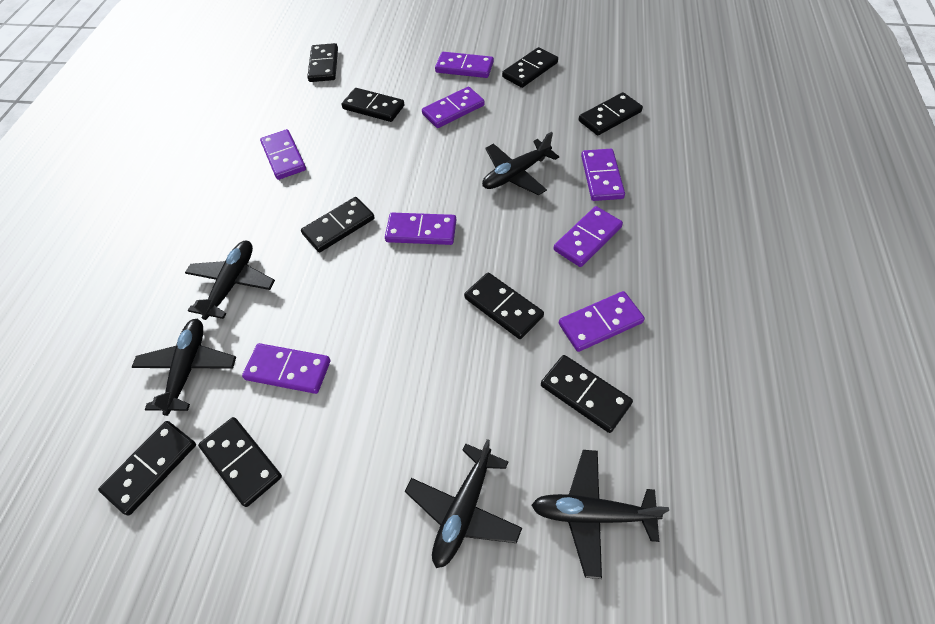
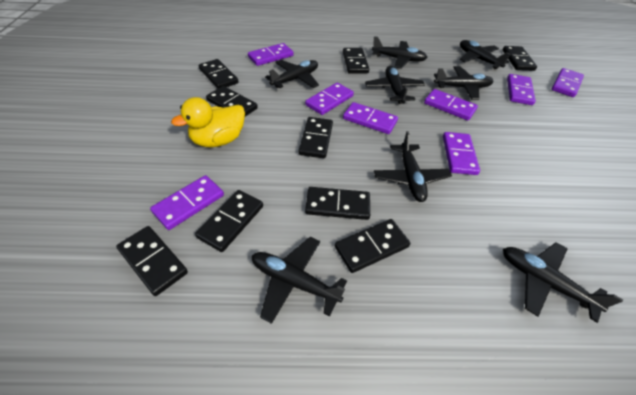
black plane: [132,319,236,416] [185,241,275,320] [405,439,522,568] [482,132,559,196] [531,450,669,579] = 5 -> [252,237,347,324] [265,60,319,88] [365,66,425,104] [372,36,428,69] [374,131,452,202] [434,66,494,100] [459,40,510,69] [503,242,623,323] = 8
yellow duck: none = 0 -> [171,97,245,147] = 1

